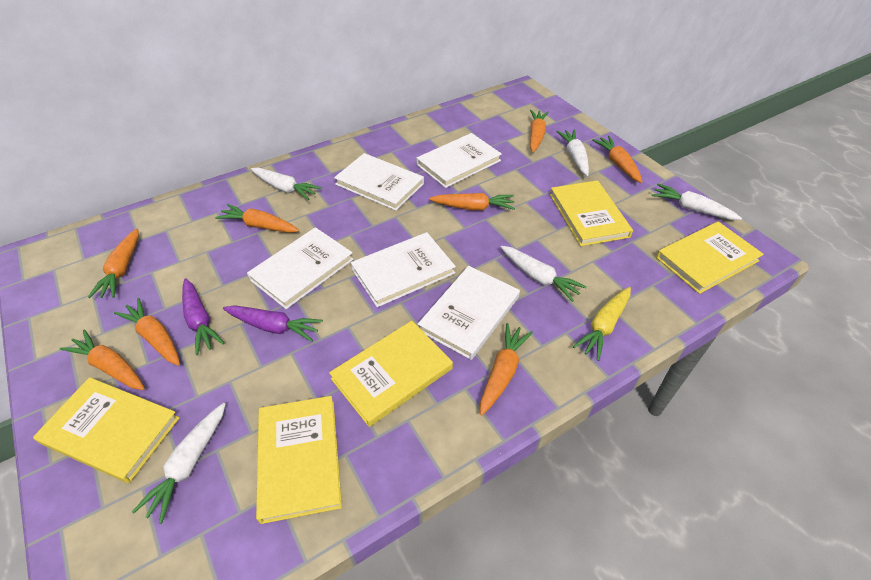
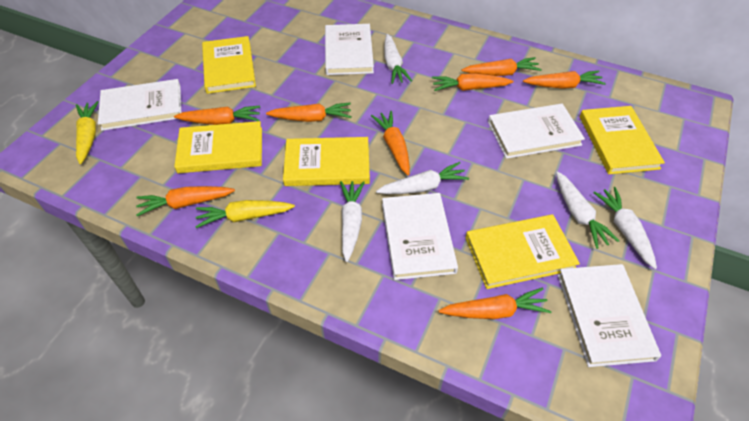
purple carrot: [182,278,224,355] [223,305,323,342] = 2 -> none = 0
yellow carrot: [573,287,631,361] = 1 -> [76,101,99,164] [195,200,295,228] = 2

